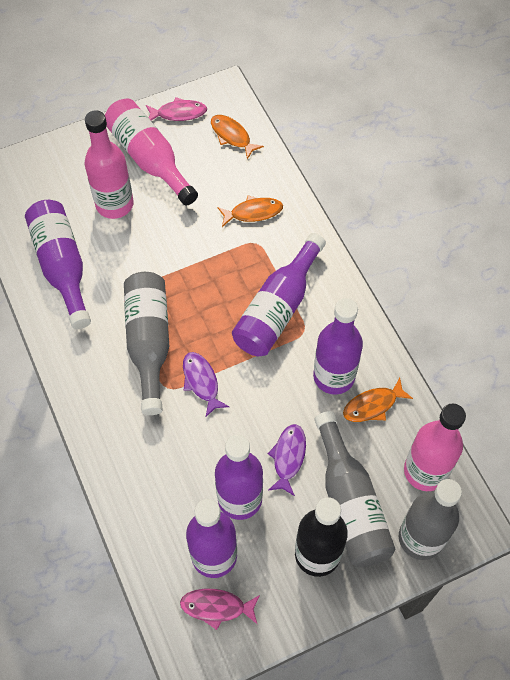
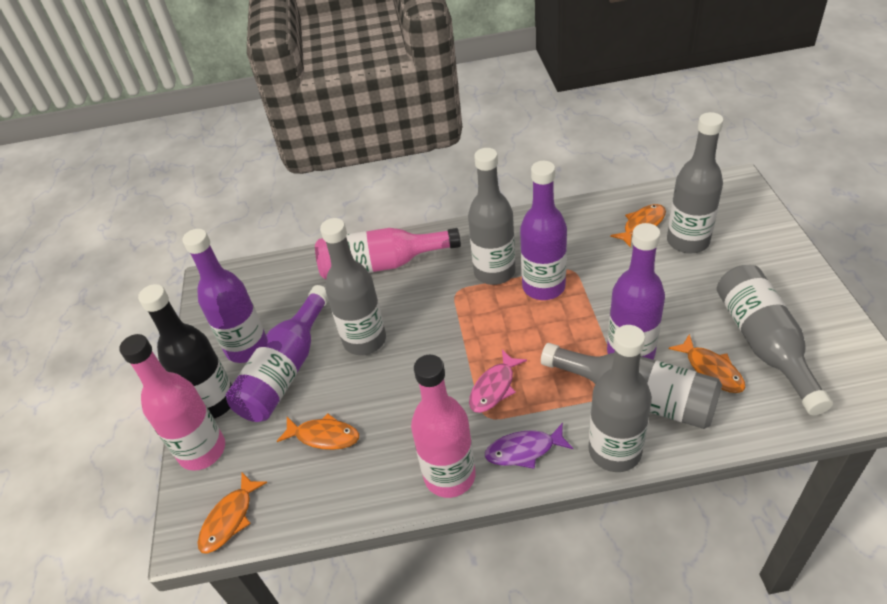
grey bottle: [124,272,169,415] [315,411,395,568] [399,479,462,560] = 3 -> [320,218,386,355] [468,148,516,285] [541,343,722,429] [588,325,652,472] [667,112,723,253] [717,265,833,415] = 6
orange fish: [211,115,264,160] [218,196,283,227] [343,378,413,422] = 3 -> [197,472,267,554] [277,413,359,450] [610,204,666,248] [669,334,745,393] = 4
pink fish: [146,97,207,121] [180,589,260,630] = 2 -> [469,350,527,413] = 1
purple bottle: [25,200,91,329] [186,499,237,578] [215,435,263,520] [232,233,326,356] [313,298,363,395] = 5 -> [182,229,266,363] [226,285,329,422] [520,161,567,300] [607,223,665,360] = 4
purple fish: [183,352,229,417] [268,424,306,496] = 2 -> [485,423,573,469] = 1

